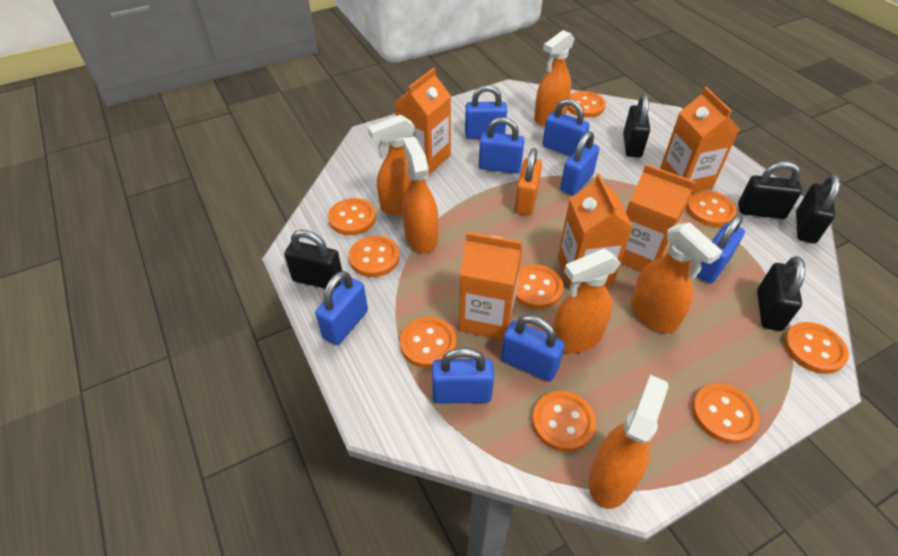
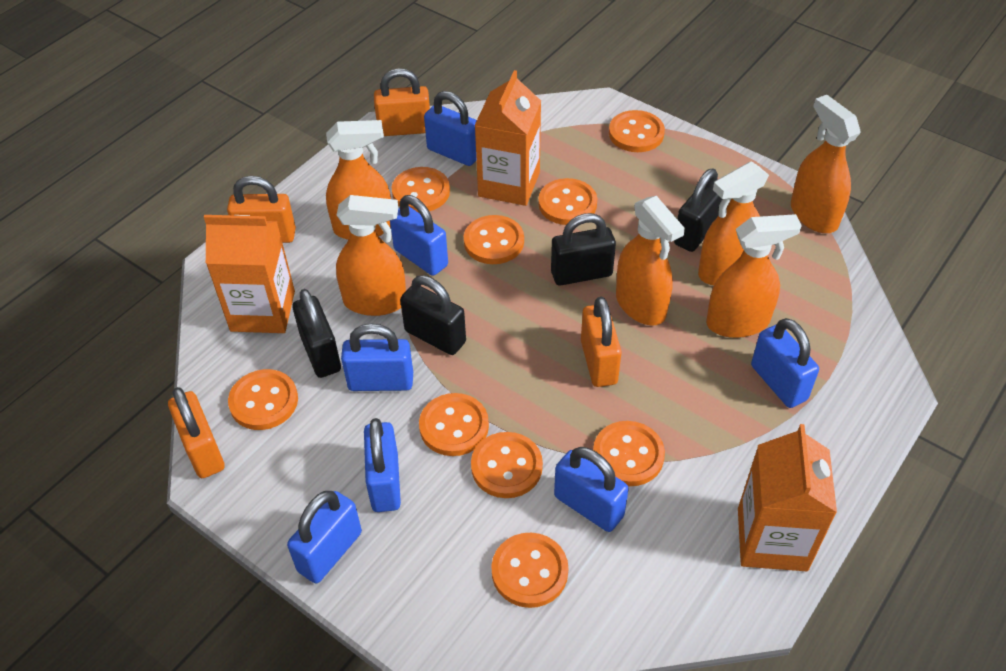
black padlock: [284,230,342,290] [623,94,650,157] [738,161,802,219] [757,256,805,331] [796,174,840,243] = 5 -> [293,289,341,378] [400,275,466,355] [551,213,616,286] [674,169,722,252] = 4
blue padlock: [315,271,368,345] [432,347,494,404] [465,85,507,138] [479,117,525,173] [501,315,565,382] [543,99,590,156] [560,131,600,196] [696,214,745,284] = 8 -> [287,491,362,583] [341,323,413,391] [364,418,401,512] [390,195,448,276] [424,91,477,166] [554,447,629,532] [751,318,819,408] = 7
orange carton: [395,68,451,175] [459,232,523,340] [558,173,633,290] [621,164,695,272] [660,87,739,193] = 5 -> [204,215,295,333] [475,70,541,206] [738,424,837,571] = 3
orange padlock: [515,148,542,215] = 1 -> [168,387,225,478] [227,176,296,243] [374,68,430,136] [581,297,622,387] = 4

